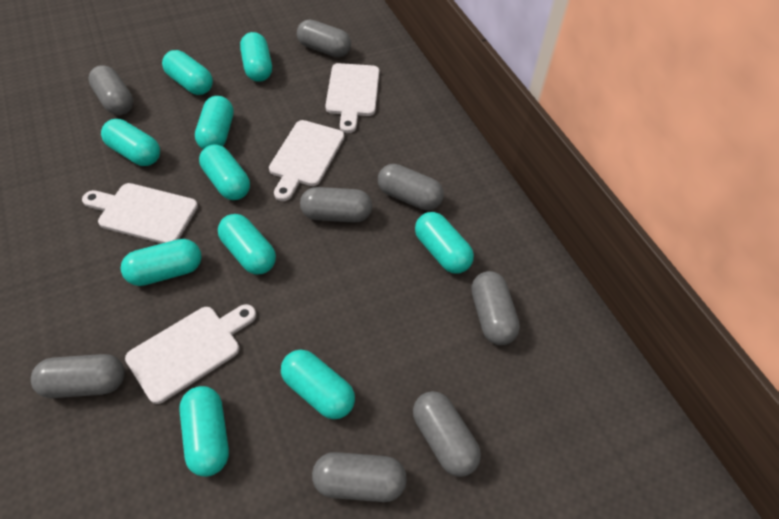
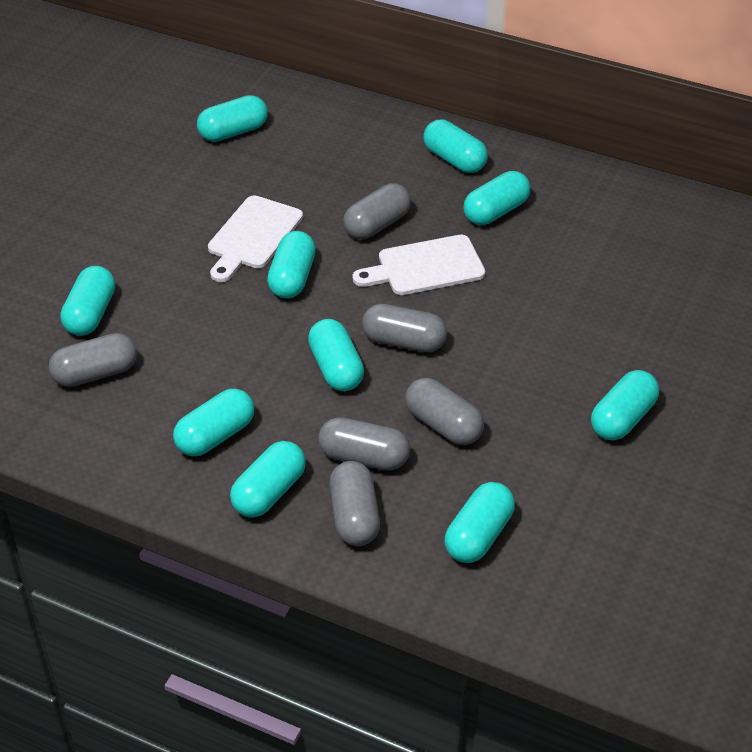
grey capsule: [31,354,125,398] [88,65,133,115] [297,19,351,57] [300,187,372,223] [312,452,407,502] [378,164,444,210] [413,391,481,477] [471,271,520,345] = 8 -> [49,333,137,387] [318,417,410,471] [329,461,380,546] [343,183,411,239] [362,304,447,352] [405,378,484,445] = 6
white cutting board: [82,183,198,244] [125,304,256,404] [269,120,344,201] [325,63,379,133] = 4 -> [208,195,303,282] [353,235,485,295] = 2

